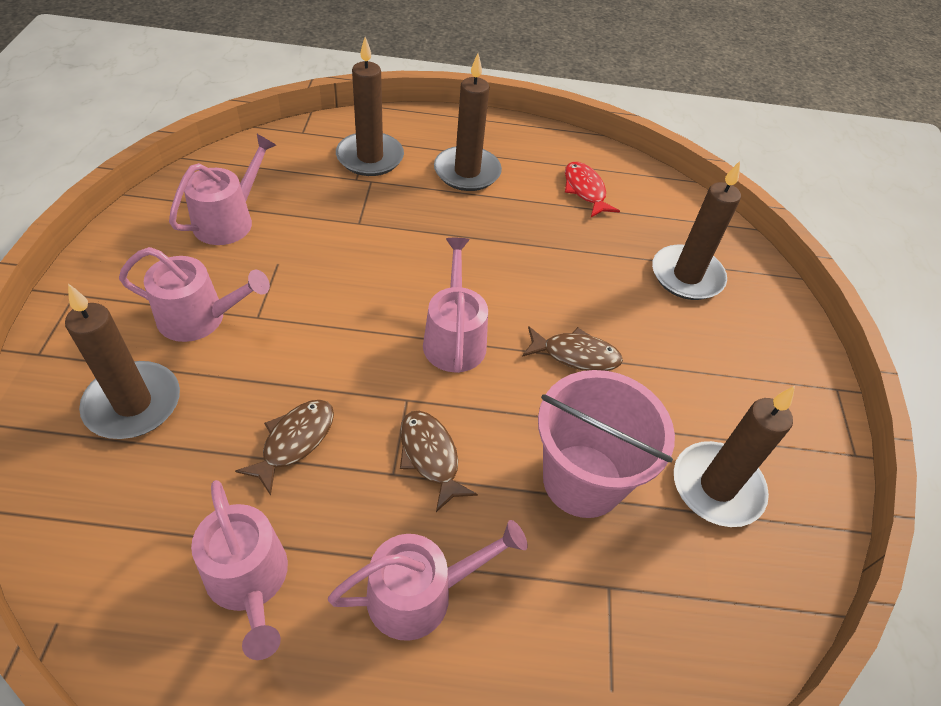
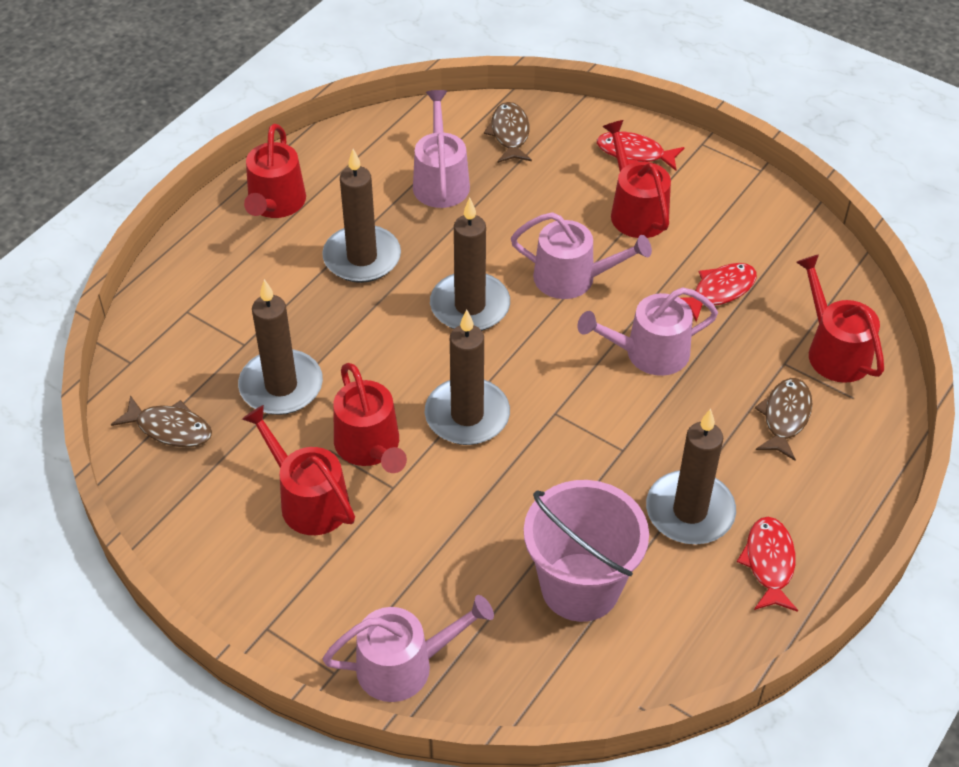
pink watering can: [119,247,270,342] [169,134,276,245] [191,480,288,660] [328,520,528,641] [423,238,488,373] = 5 -> [322,595,494,702] [413,90,470,208] [511,212,652,299] [578,287,718,376] = 4
red fish: [565,162,620,217] = 1 -> [597,131,685,171] [681,263,757,322] [737,517,798,612] = 3
red watering can: none = 0 -> [242,405,355,535] [244,124,306,218] [333,363,407,473] [602,120,671,238] [796,254,884,383] = 5

